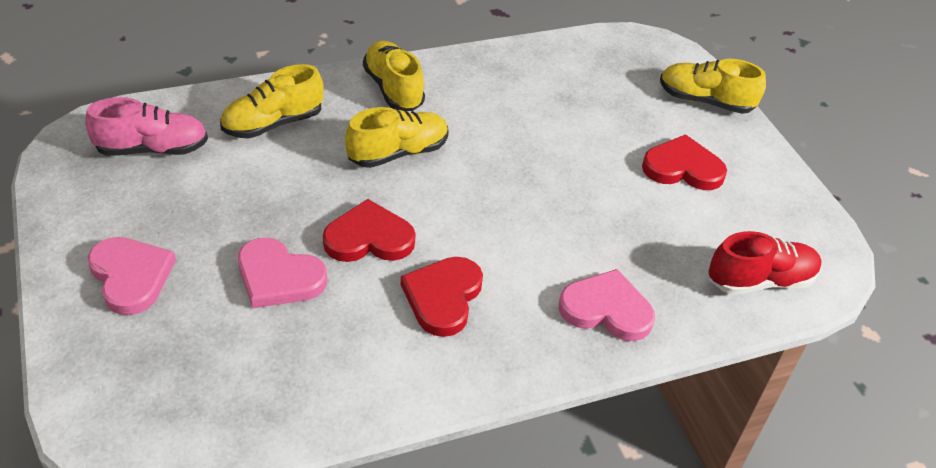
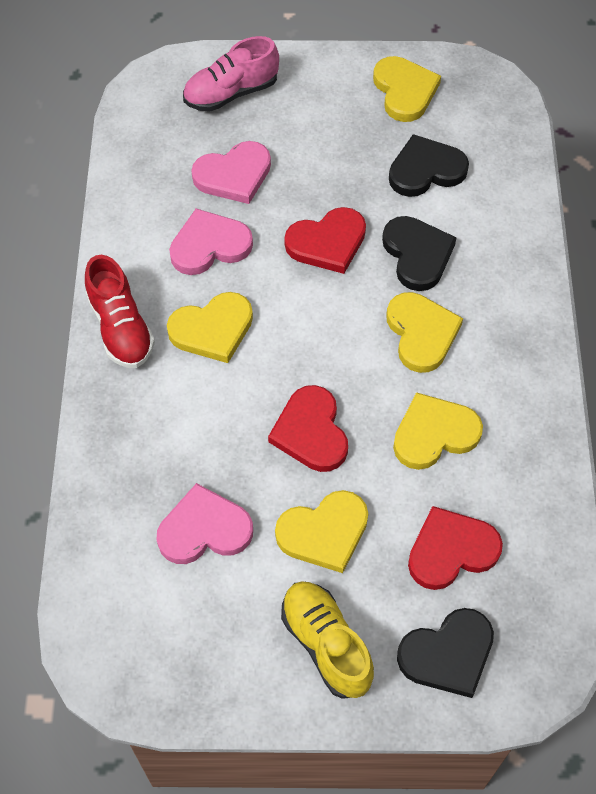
black heart: none = 0 -> [382,216,457,291] [389,134,469,197] [397,608,494,698] = 3
yellow heart: none = 0 -> [167,292,253,363] [275,490,368,573] [373,56,441,122] [386,292,463,373] [393,392,483,470] = 5
yellow shoe: [220,64,324,139] [345,107,448,168] [363,41,425,111] [660,59,766,114] = 4 -> [281,581,374,699] = 1

